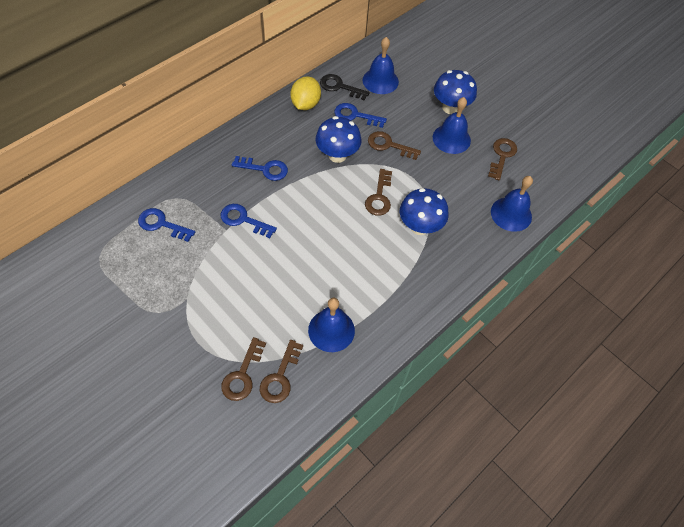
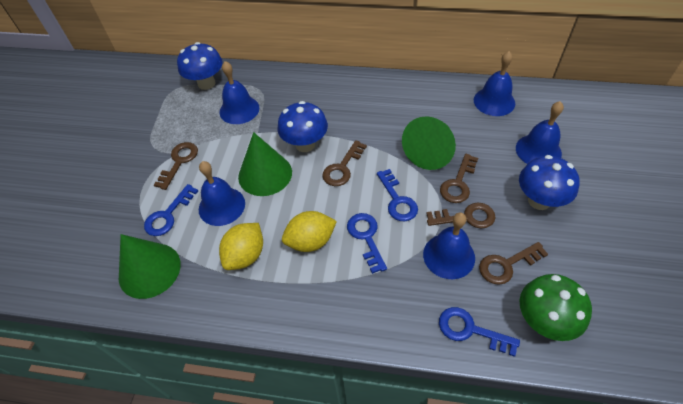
black key: [320,74,369,100] = 1 -> none = 0
blue bell: [308,298,355,352] [363,37,399,94] [433,97,471,154] [491,176,533,232] = 4 -> [199,161,245,226] [220,61,259,124] [423,213,475,279] [474,51,515,116] [516,101,564,164] = 5
green cone: none = 0 -> [119,234,181,299] [238,132,292,196] [402,116,456,170] = 3
green mushroom: none = 0 -> [520,274,592,341] = 1
yellow lemon: [291,76,321,110] = 1 -> [219,223,263,270] [282,211,337,252] = 2

